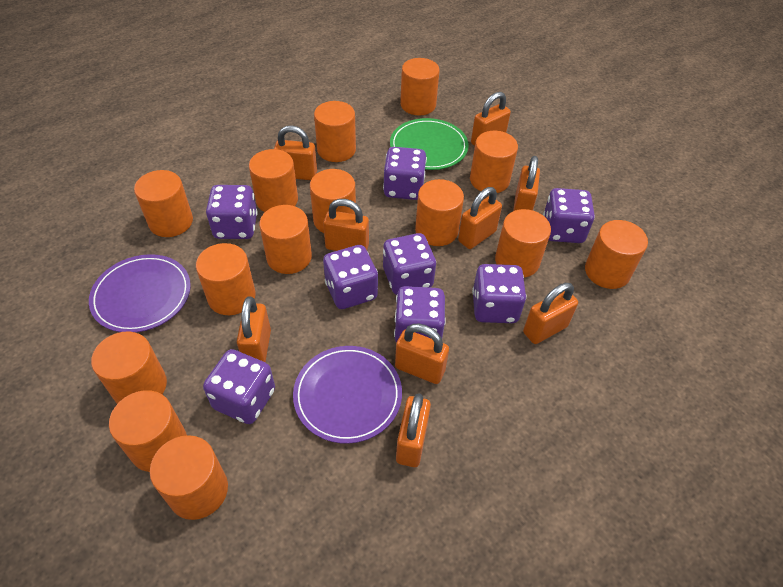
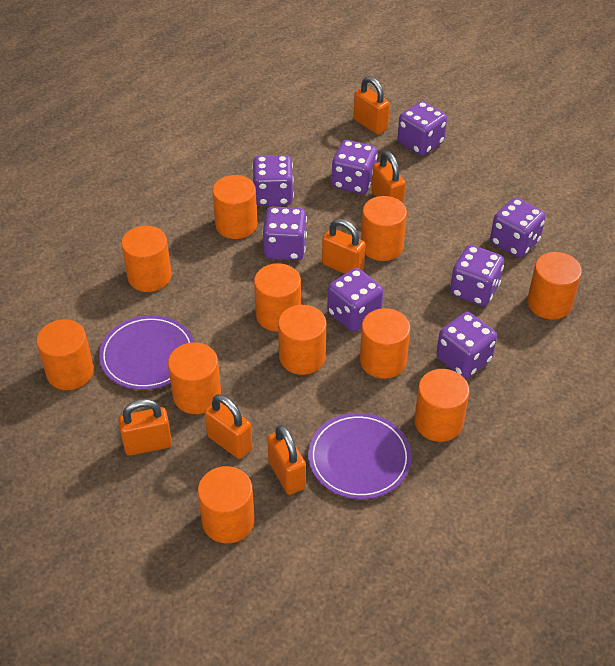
green plate: [390,118,469,170] = 1 -> none = 0
orange cylinder: [91,332,167,404] [109,390,187,472] [134,170,193,237] [150,435,228,520] [196,243,256,315] [249,149,298,212] [259,205,312,274] [310,169,356,233] [314,101,356,162] [400,58,440,115] [415,179,464,246] [470,131,518,193] [495,209,551,278] [585,220,648,289] = 14 -> [36,319,94,390] [121,226,172,292] [168,342,221,414] [198,466,255,543] [212,175,257,239] [254,263,301,332] [278,305,326,375] [360,308,410,379] [361,196,407,261] [414,369,470,442] [527,252,582,320] = 11
orange padlock: [237,297,271,362] [274,125,317,180] [323,199,369,251] [395,324,449,384] [396,393,431,467] [458,187,502,249] [471,92,511,146] [513,156,540,211] [523,283,578,344] = 9 -> [118,399,172,456] [204,394,252,459] [267,425,306,495] [322,219,366,274] [353,76,390,135] [372,151,406,204] = 6

